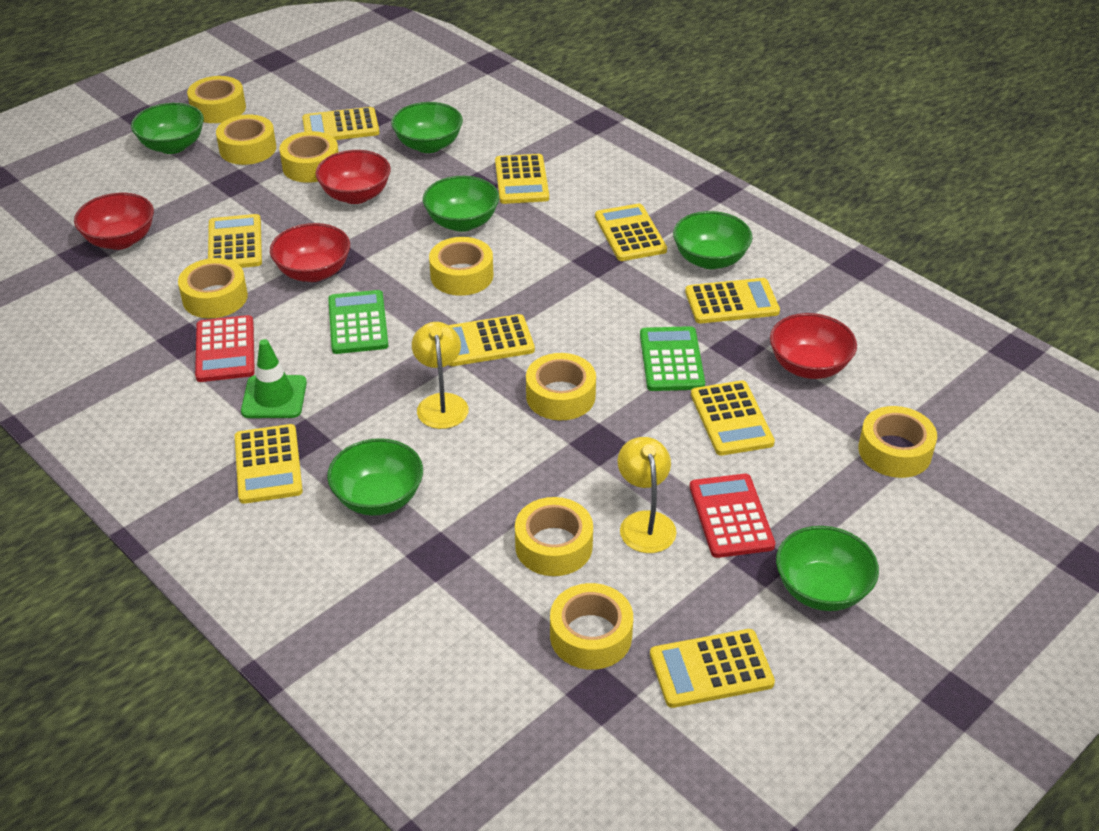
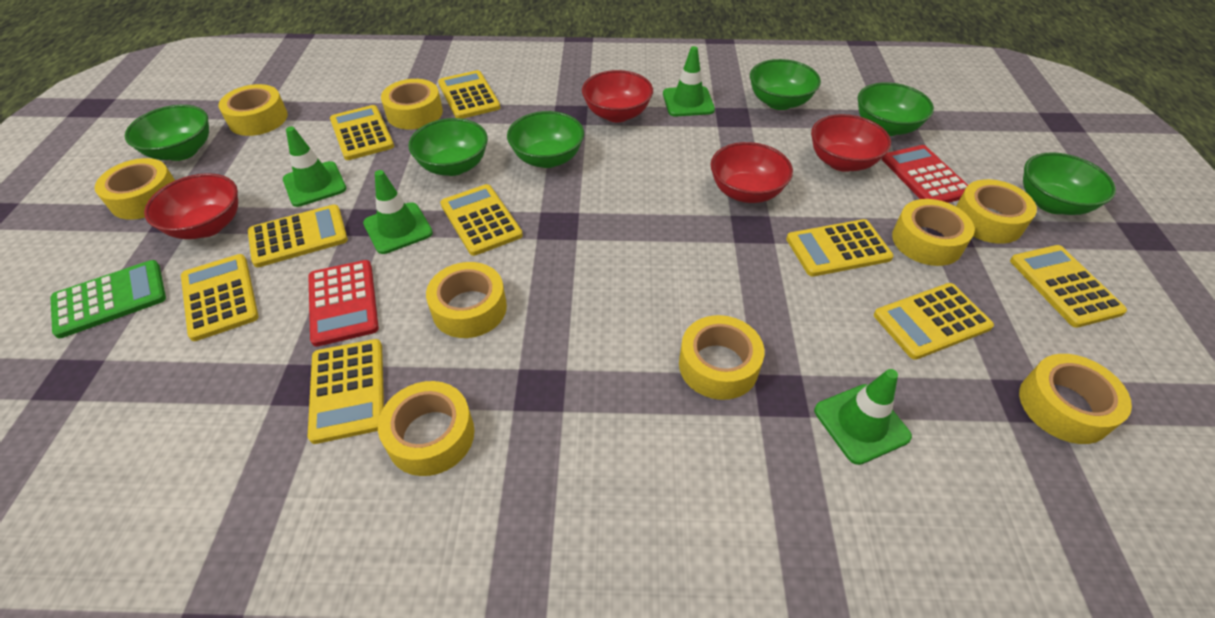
green calculator: [328,290,389,354] [640,326,705,391] = 2 -> [51,260,166,338] = 1
green traffic cone: [241,339,307,418] = 1 -> [283,126,346,207] [363,170,433,254] [663,46,715,117] [814,369,912,465] = 4
yellow lamp: [412,322,469,429] [618,437,676,553] = 2 -> none = 0

